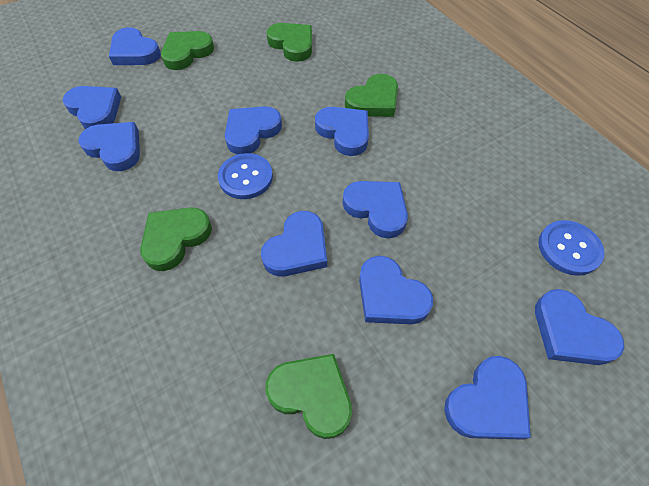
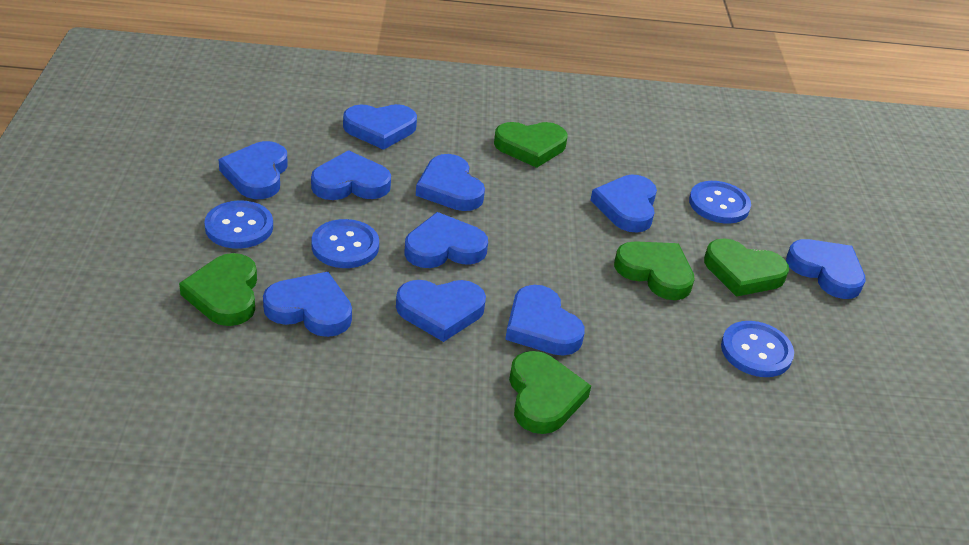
blue button: [218,153,273,199] [538,220,604,276] = 2 -> [204,200,273,249] [311,219,379,268] [689,181,751,224] [721,321,794,377] = 4

